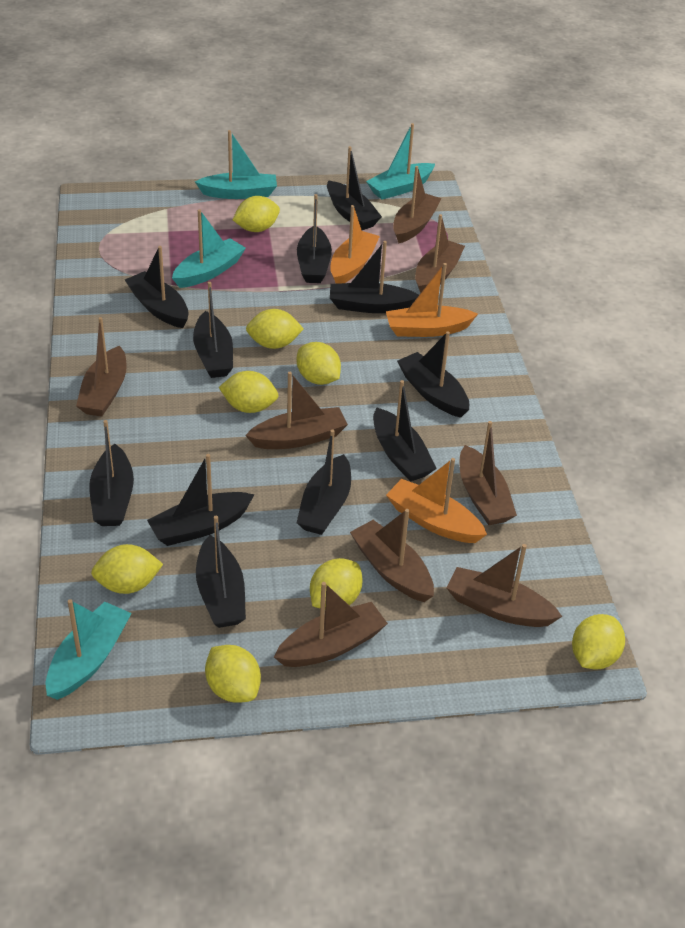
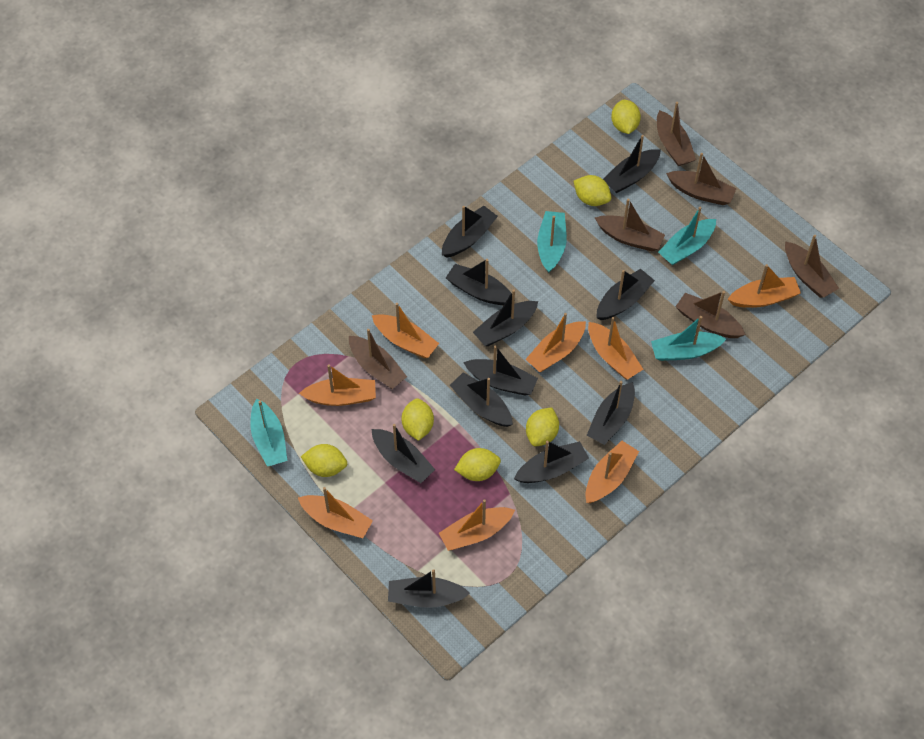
brown boat: [76,317,127,417] [245,372,348,449] [274,582,388,667] [350,509,434,602] [393,166,442,244] [415,214,465,294] [446,544,562,627] [460,421,517,525] = 8 -> [349,329,407,389] [595,199,665,251] [657,102,696,166] [666,153,736,205] [675,291,745,338] [785,235,839,298] = 6
orange boat: [330,205,380,284] [386,263,478,337] [386,458,487,543] = 3 -> [298,487,373,538] [299,364,376,406] [372,303,439,358] [439,499,515,551] [525,313,586,372] [585,441,639,503] [588,317,643,380] [728,264,801,308] = 8
yellow lemon: [91,544,163,594] [205,645,261,703] [219,371,278,413] [233,196,280,232] [246,309,304,349] [297,342,341,385] [310,558,363,608] [572,614,625,670] = 8 -> [301,444,347,477] [401,398,434,441] [454,448,501,481] [526,407,559,446] [574,175,612,206] [611,100,641,134] = 6

